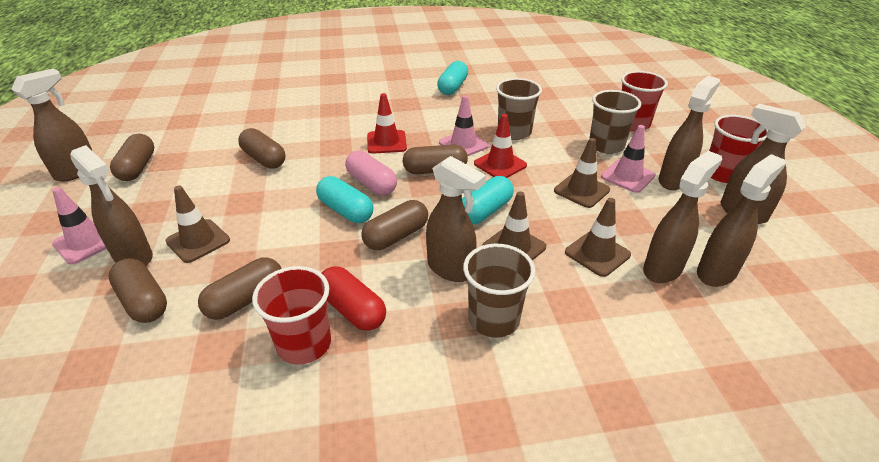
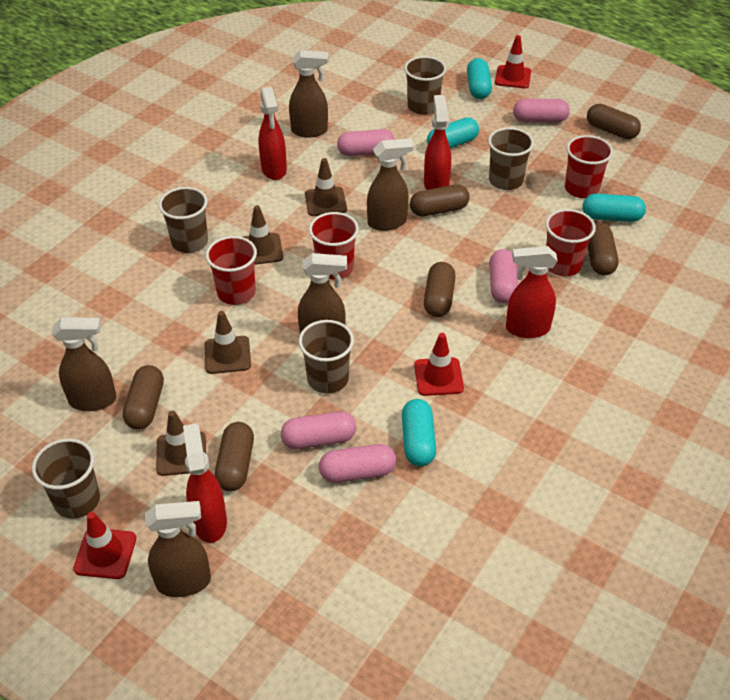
brown cup: [463,244,535,338] [496,78,542,140] [589,90,641,154] = 3 -> [32,438,100,519] [159,187,208,253] [298,320,354,393] [404,56,446,115] [488,127,534,190] = 5
brown spray bottle: [12,69,92,182] [71,145,153,266] [426,156,486,282] [643,151,722,283] [659,76,720,190] [697,154,786,287] [721,104,806,224] = 7 -> [52,317,116,411] [145,501,211,597] [289,50,329,137] [298,253,347,334] [367,138,414,231] = 5
pink capsule: [345,151,397,195] = 1 -> [281,411,356,449] [319,444,396,483] [337,129,395,156] [489,249,518,304] [513,99,570,123] = 5
pink traffic cone: [52,187,107,265] [439,95,489,156] [601,125,655,193] = 3 -> none = 0
red capsule: [322,266,386,331] = 1 -> none = 0
red cup: [252,266,331,365] [621,71,668,131] [709,115,768,183] = 3 -> [206,236,257,305] [309,212,359,280] [545,209,596,276] [565,135,613,198] = 4
red spray bottle: none = 0 -> [183,424,227,543] [259,87,287,180] [424,95,451,190] [506,246,558,338] = 4
red traffic cone: [367,93,407,154] [474,114,527,178] = 2 -> [73,512,136,579] [414,333,464,396] [495,35,531,88] = 3
turquoise capsule: [316,176,373,223] [437,61,468,95] [462,176,514,224] = 3 -> [402,399,436,466] [427,117,479,148] [467,58,492,99] [583,193,646,222] = 4

